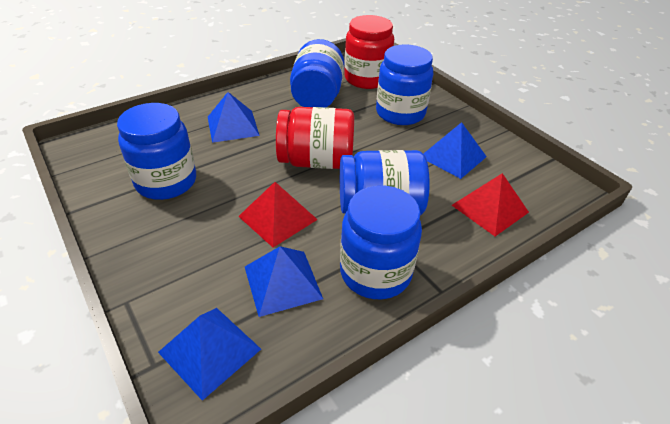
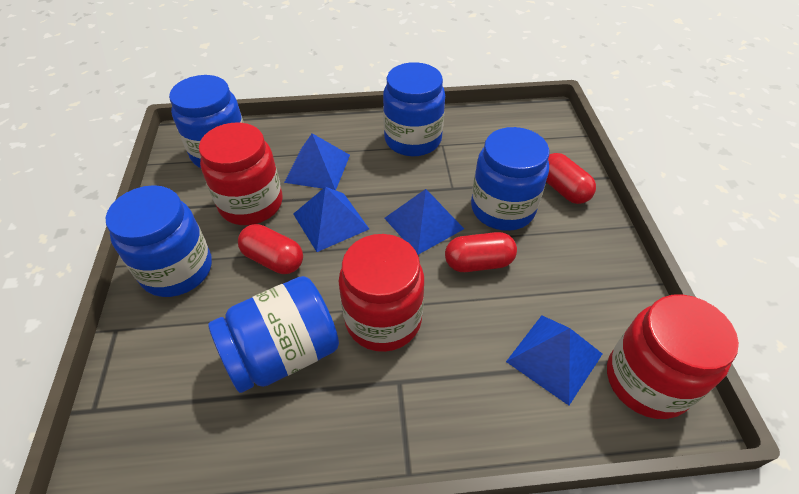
red capsule: none = 0 -> [238,224,303,274] [445,232,517,272] [546,153,596,204] = 3
red jar: [276,107,354,169] [344,15,394,89] = 2 -> [199,123,283,225] [338,234,424,352] [607,294,739,419] = 3
red pyramid: [238,182,318,248] [452,173,529,236] = 2 -> none = 0

